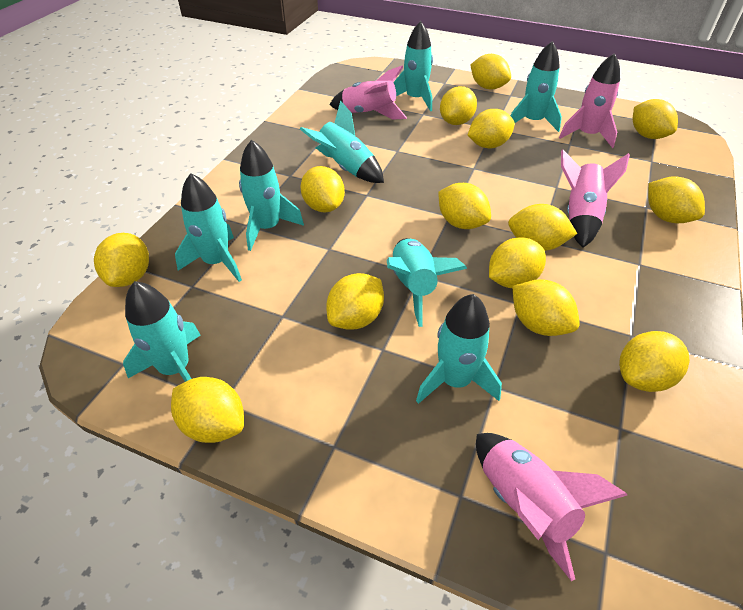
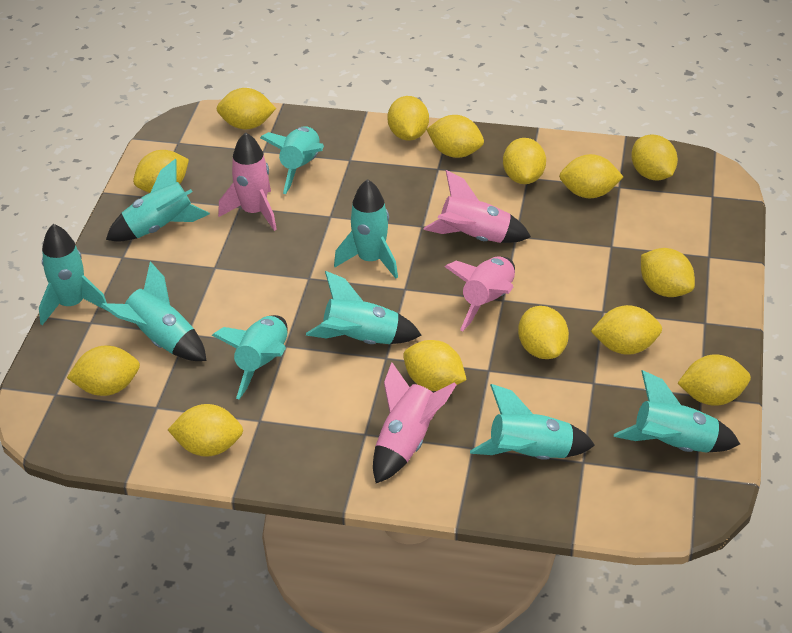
turquoise rocket: [123,281,201,382] [175,173,242,282] [239,140,304,251] [300,100,384,183] [387,238,467,327] [393,21,433,111] [416,294,502,404] [511,41,562,132] = 8 -> [39,224,107,325] [101,262,207,361] [106,159,210,241] [212,315,287,399] [260,126,324,194] [306,271,421,344] [334,179,398,278] [470,384,595,460] [614,370,740,453] = 9

